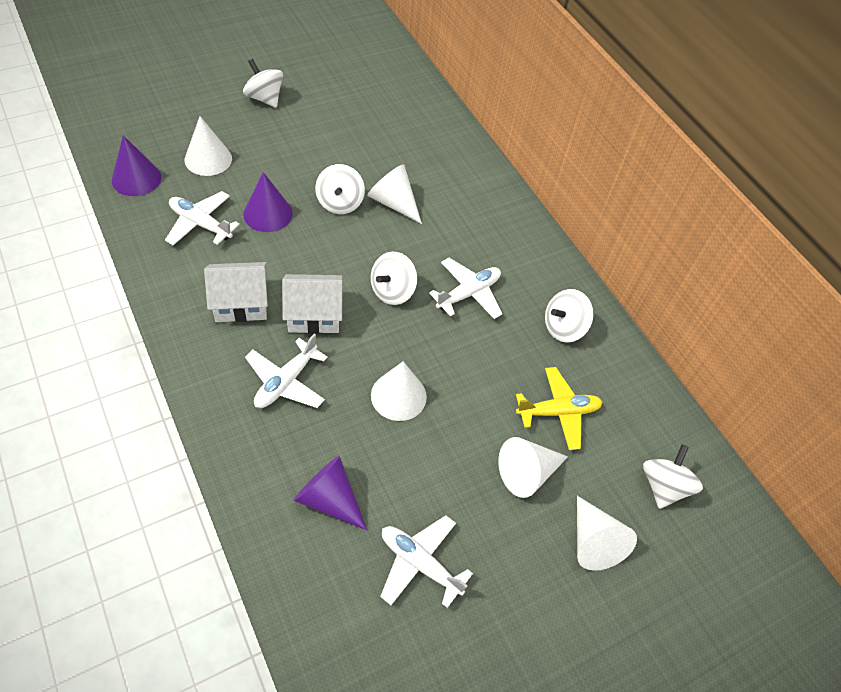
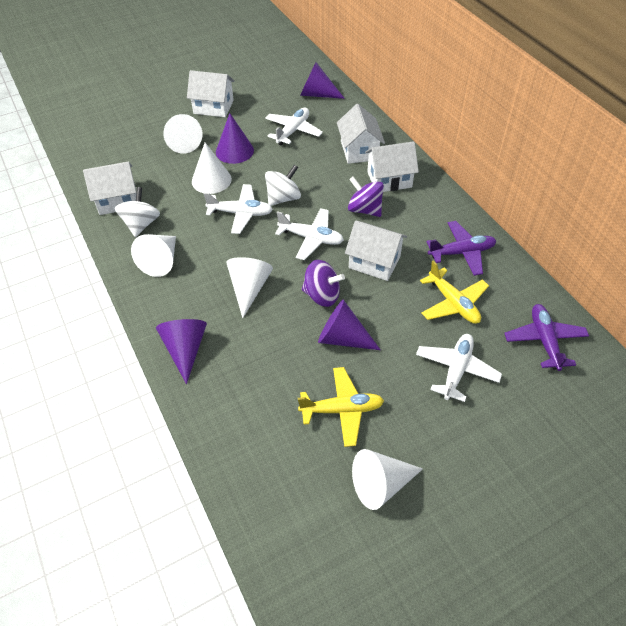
purple cone: [112,135,161,196] [243,172,293,232] [294,456,367,530] = 3 -> [156,319,207,384] [216,113,254,164] [300,62,345,99] [318,300,381,350] = 4
purple plane: none = 0 -> [426,221,496,276] [504,304,589,371] = 2
purple spinning top: none = 0 -> [302,260,345,307] [348,176,384,217] = 2
white house: [204,262,268,322] [282,274,343,334] = 2 -> [83,162,136,215] [187,70,235,117] [337,104,385,164] [345,221,407,281] [365,141,419,192] = 5
white spinning top: [243,59,283,108] [315,164,365,214] [371,252,417,305] [545,289,593,343] [643,444,703,509] = 5 -> [115,187,160,237] [265,164,301,206] = 2
yellow plane: [516,367,603,450] = 1 -> [298,367,384,447] [420,261,489,324] = 2

